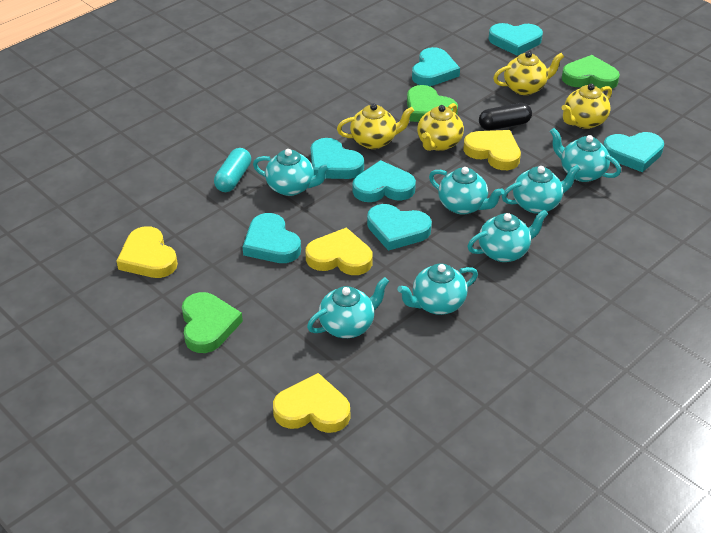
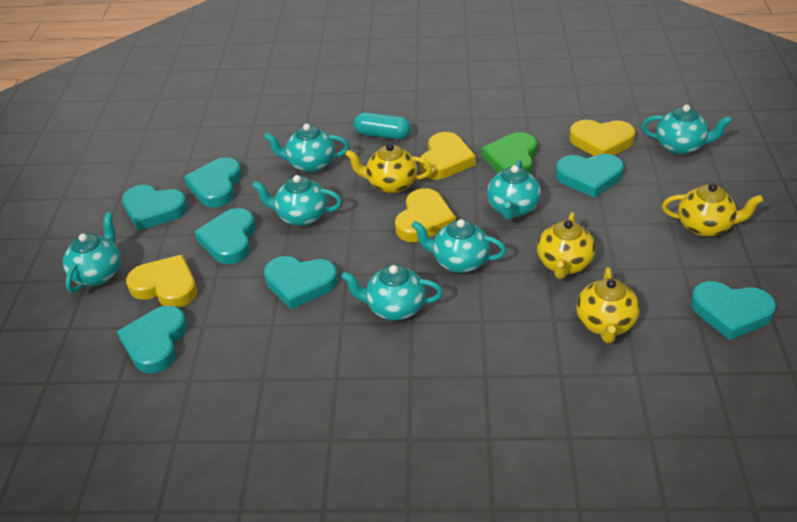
black capsule: [479,103,532,131] = 1 -> none = 0
green heart: [182,292,243,353] [407,85,458,122] [562,55,620,89] = 3 -> [482,132,537,174] = 1

